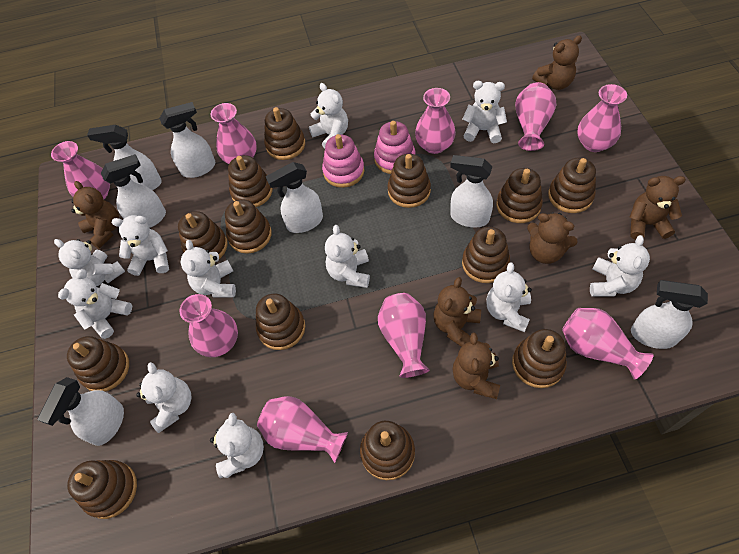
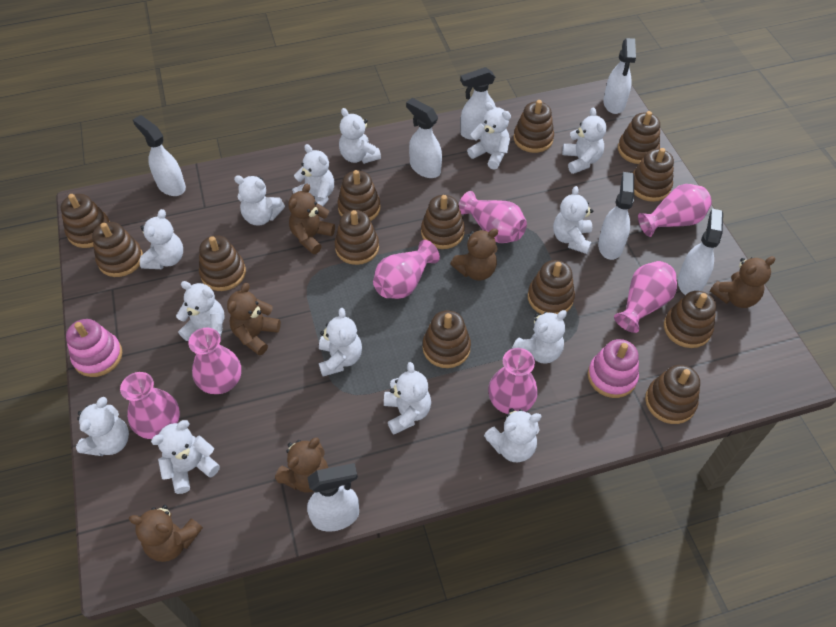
pink vase: [51,141,110,200] [179,294,238,357] [211,103,257,164] [257,396,348,463] [378,293,430,378] [415,88,456,154] [515,82,556,151] [562,308,653,380] [577,84,627,152] = 9 -> [120,372,180,439] [188,327,241,394] [373,240,440,299] [458,191,527,243] [488,348,538,414] [614,261,677,333] [638,184,712,237] = 7
white teddy bear: [54,239,125,286] [58,269,132,339] [112,215,169,276] [136,362,192,433] [181,240,236,298] [210,413,264,478] [309,83,348,149] [325,225,370,288] [462,81,507,143] [486,262,532,332] [590,235,650,297] = 11 -> [76,397,129,456] [140,209,183,269] [151,420,220,494] [176,281,224,341] [234,176,285,226] [292,144,334,206] [319,308,362,376] [339,108,381,164] [384,362,431,434] [467,102,511,170] [484,408,541,462] [512,310,567,364] [553,186,593,254] [562,108,606,174] = 14

